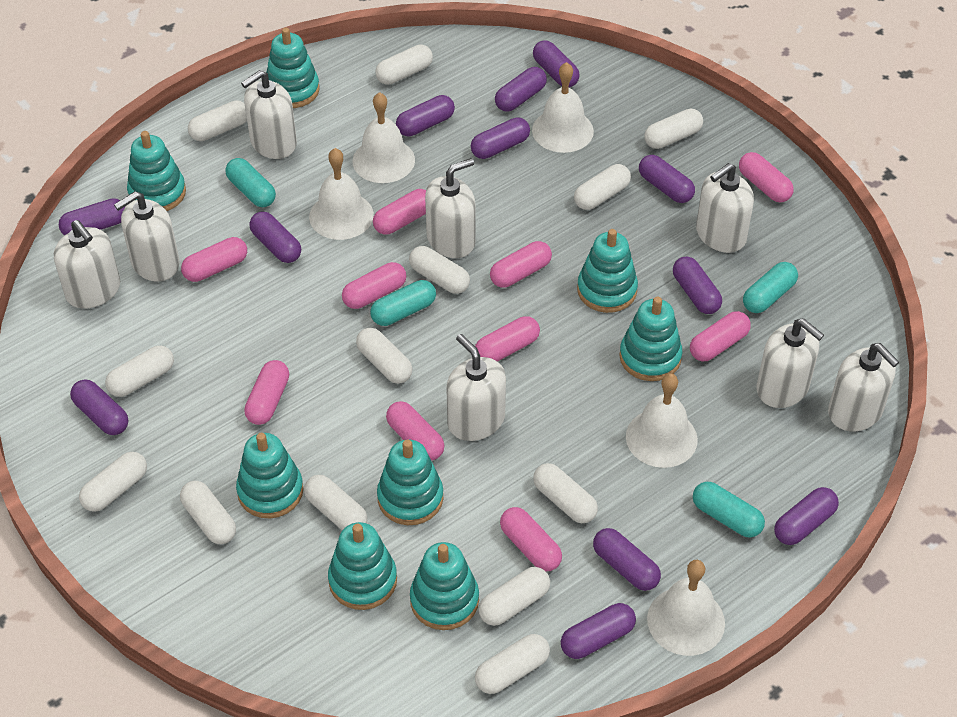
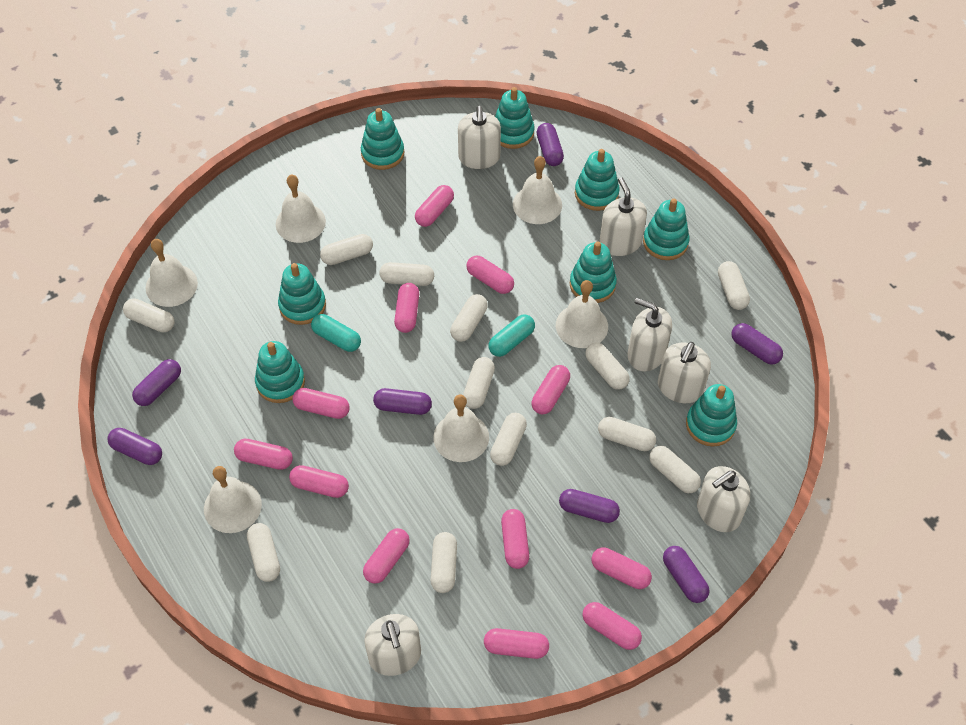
pink capsule: [181,237,247,282] [244,360,289,425] [342,262,406,309] [373,189,426,235] [386,401,445,460] [475,316,540,362] [490,241,552,288] [500,507,562,571] [690,311,751,361] [739,152,794,202] = 10 -> [234,439,293,470] [289,465,349,498] [292,388,350,419] [363,528,410,584] [394,283,419,333] [415,185,454,227] [466,256,514,294] [484,628,549,659] [501,509,529,569] [532,365,570,414] [582,602,642,650] [592,547,652,589] = 12
purple capsule: [59,198,126,236] [70,379,128,435] [249,211,301,263] [396,95,455,137] [471,117,530,159] [495,67,547,112] [533,40,580,87] [561,603,636,659] [593,528,661,591] [639,155,695,203] [673,257,722,314] [774,487,839,545] = 12 -> [107,428,162,465] [132,359,181,406] [373,388,432,415] [537,123,564,166] [559,489,620,523] [663,546,709,603] [731,323,783,365] = 7
turquoise capsule: [225,158,276,207] [370,280,436,326] [693,482,765,538] [743,262,798,313] = 4 -> [311,314,361,352] [488,314,535,357] = 2
white bell: [309,148,374,240] [352,92,415,183] [532,62,594,153] [626,373,698,468] [647,560,725,656] = 5 -> [145,239,198,307] [204,466,262,533] [276,175,326,243] [433,395,489,462] [513,156,562,224] [556,280,608,348] = 6
white capsule: [79,452,147,512] [105,346,174,397] [180,481,236,544] [188,100,247,141] [304,475,367,530] [356,328,413,384] [375,45,433,85] [409,246,470,294] [475,634,550,694] [478,567,550,626] [533,463,598,523] [574,164,631,210] [644,109,703,149] = 13 -> [123,298,175,332] [247,523,280,582] [320,234,373,265] [379,262,434,286] [431,532,457,593] [450,294,488,342] [463,357,495,409] [490,413,527,466] [585,343,630,390] [598,417,656,451] [649,446,701,493] [718,261,750,310] = 12
white soap dispenser: [54,220,120,309] [114,191,180,281] [241,70,297,159] [425,158,476,258] [446,334,506,441] [696,163,754,253] [757,318,824,408] [828,343,899,431] = 8 -> [364,614,421,676] [458,106,501,169] [599,177,647,256] [628,298,672,372] [658,342,711,403] [697,466,750,532] = 6

